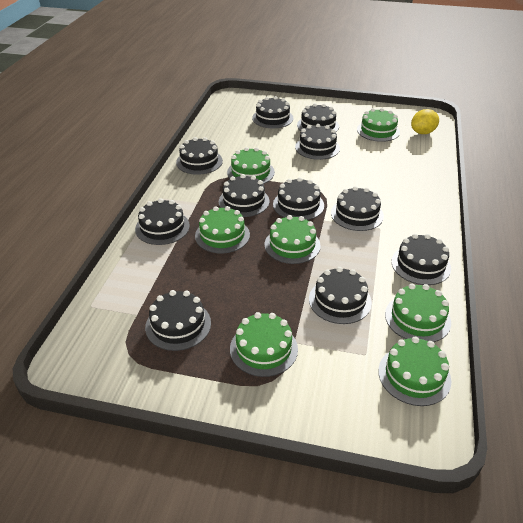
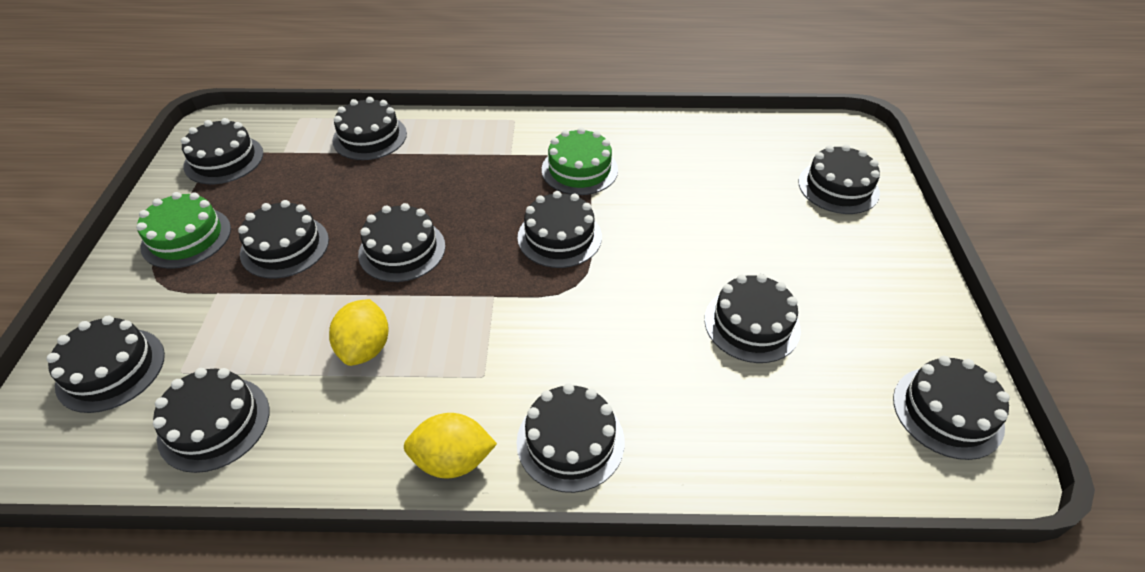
green cake: [195,206,250,253] [227,147,275,184] [230,312,298,377] [264,215,321,264] [357,108,400,142] [378,336,451,406] [385,284,451,342] = 7 -> [136,192,231,269] [542,127,618,195] = 2
yellow lemon: [411,109,439,134] = 1 -> [329,299,389,366] [404,413,497,479] = 2

